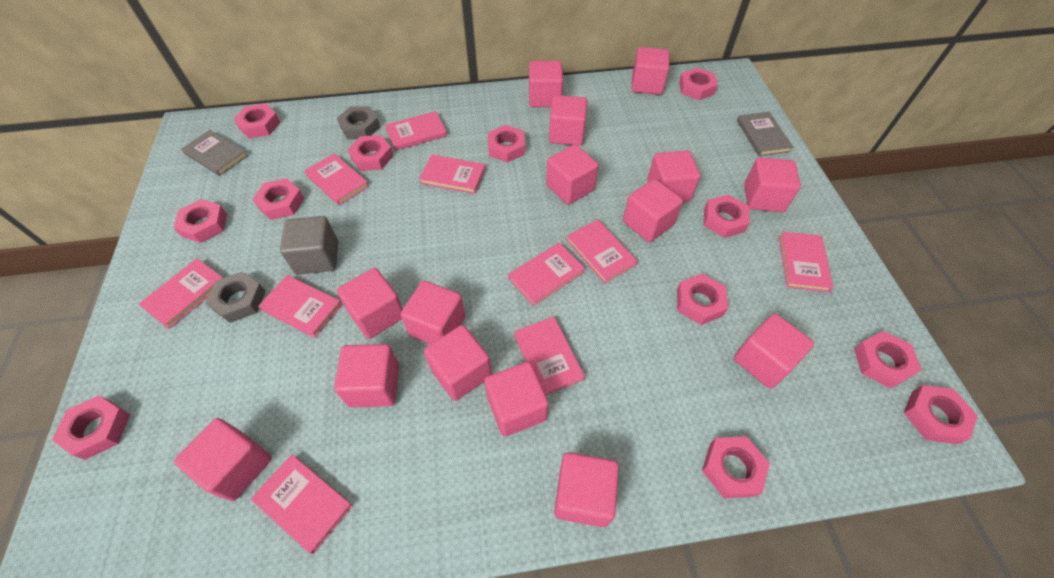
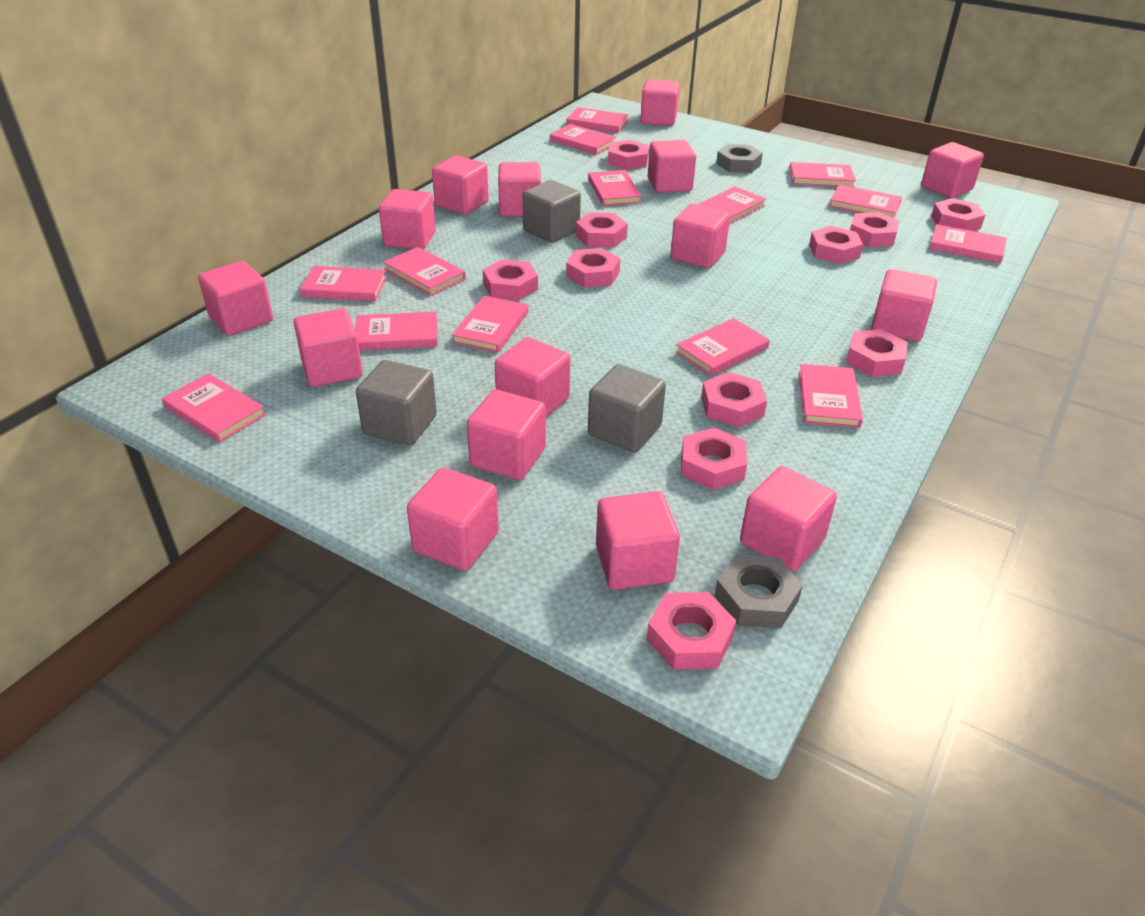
grey book: [181,130,248,176] [737,112,793,156] = 2 -> none = 0
grey cube: [280,216,338,275] = 1 -> [356,360,437,446] [523,180,581,243] [588,364,666,453] = 3
pink book: [138,259,223,329] [251,454,353,554] [258,275,342,338] [304,153,369,205] [385,111,447,151] [419,155,485,194] [508,243,585,306] [514,317,585,395] [567,219,637,283] [779,231,833,292] = 10 -> [162,373,266,442] [300,266,387,301] [355,312,438,351] [383,247,466,296] [452,296,528,353] [550,124,616,155] [566,107,628,133] [588,170,642,206] [675,318,770,376] [697,186,766,224] [789,162,856,187] [799,364,863,428] [829,184,902,218] [929,224,1007,264] = 14
pink nut: [52,395,130,460] [174,199,227,243] [234,103,280,138] [252,178,304,220] [348,135,393,171] [488,125,525,163] [677,274,728,325] [679,67,718,100] [702,436,770,498] [704,195,750,238] [854,331,921,388] [904,385,978,444] = 12 -> [483,259,538,301] [566,248,620,288] [576,212,628,248] [608,140,649,170] [647,592,737,670] [681,428,747,490] [701,372,767,427] [809,226,863,264] [846,329,908,377] [850,212,900,247] [931,198,985,231] = 11

